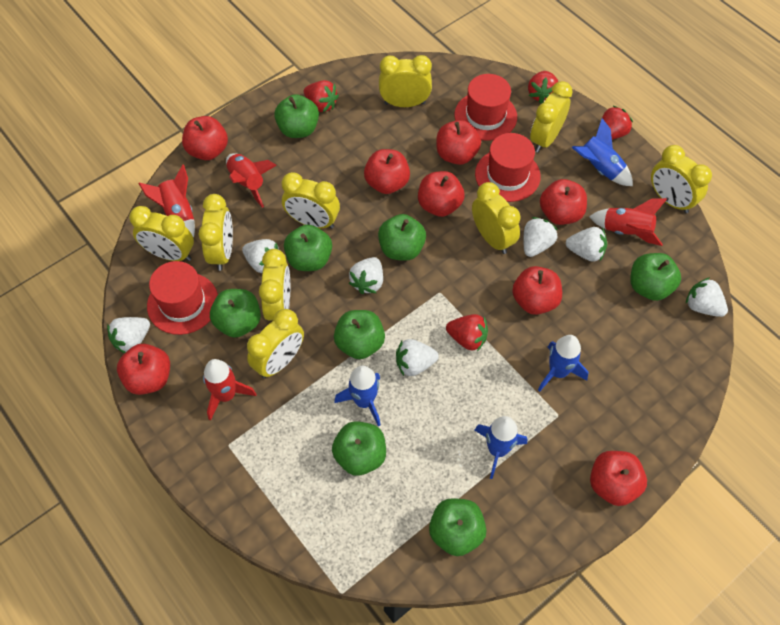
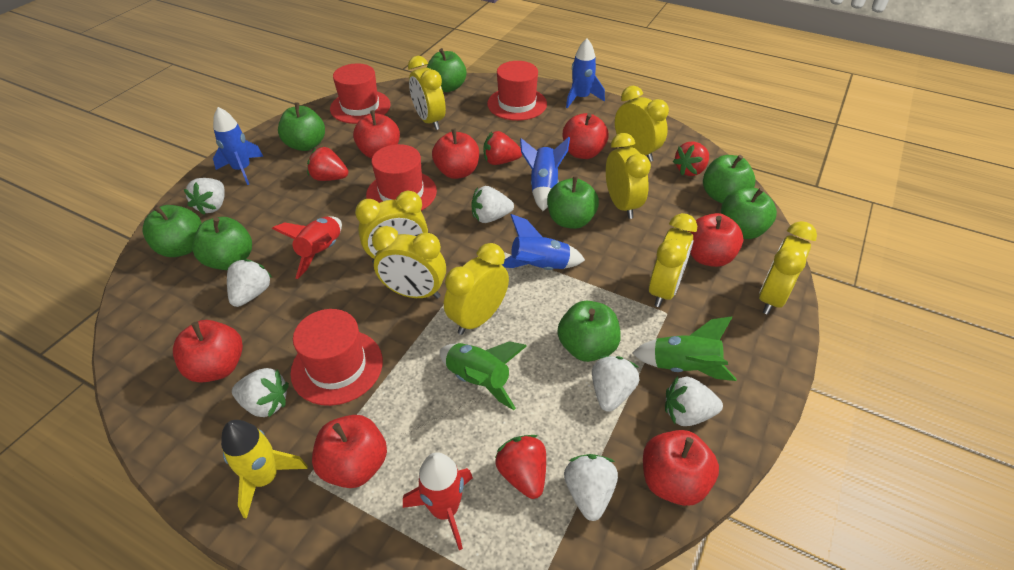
green rocket: none = 0 -> [440,341,527,410] [632,316,736,381] = 2
red apple: [117,344,170,395] [182,116,228,160] [364,149,410,194] [418,171,464,217] [436,120,481,165] [512,266,562,315] [540,179,587,225] [590,451,647,506] = 8 -> [173,320,243,383] [312,415,387,488] [353,110,400,159] [432,129,479,179] [563,113,609,159] [643,430,719,506] [688,213,743,267] = 7
red hat: [147,261,218,335] [454,74,517,141] [475,133,541,202] = 3 -> [290,309,383,406] [330,64,391,124] [366,144,437,211] [487,61,547,121] = 4
red rocket: [138,164,195,238] [203,359,256,421] [226,153,277,208] [589,198,667,246] = 4 -> [272,217,342,279] [403,452,473,550] = 2
yellow clock: [129,206,194,261] [199,194,233,271] [247,309,304,378] [259,249,290,321] [282,172,340,229] [379,55,432,107] [472,182,521,254] [530,81,573,153] [651,145,712,213] = 9 -> [355,191,428,263] [372,226,446,299] [408,56,446,130] [444,243,509,335] [606,133,651,219] [615,85,669,162] [649,213,697,307] [759,221,817,315] = 8
yellow rocket: none = 0 -> [221,420,308,519] = 1

